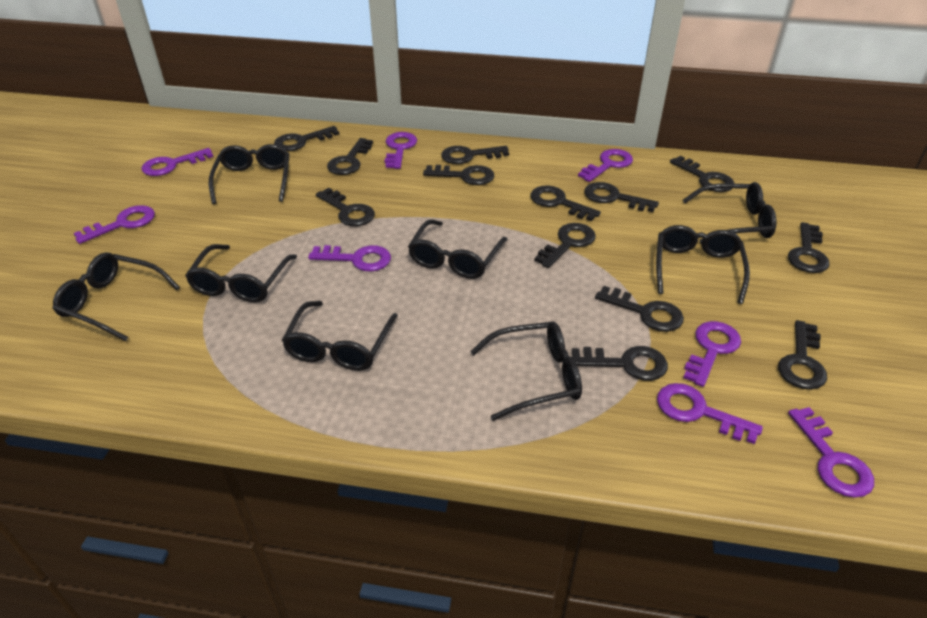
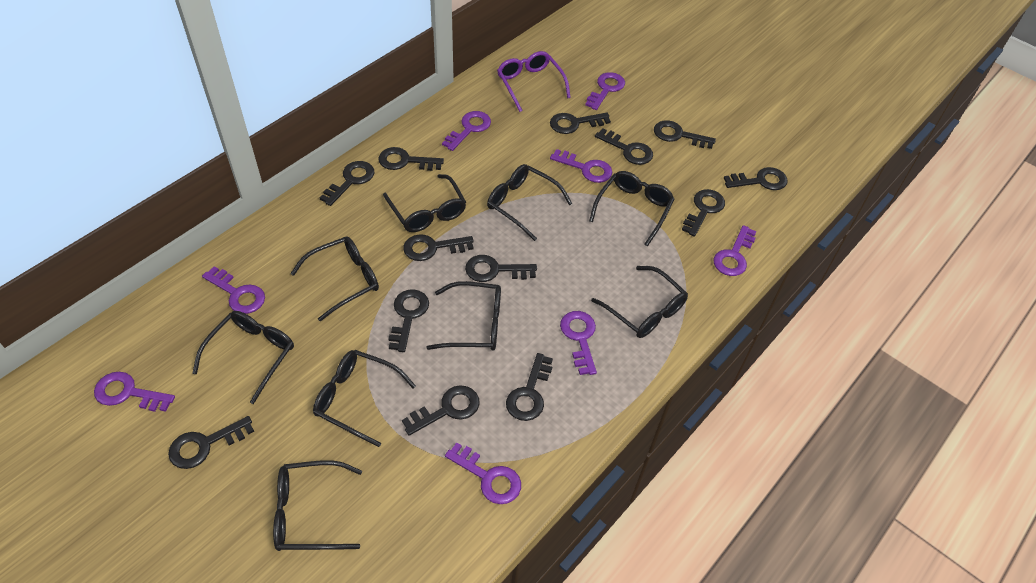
black glasses: [53,253,180,341] [185,244,297,302] [209,144,289,204] [282,301,398,371] [408,219,508,279] [470,321,582,421] [656,225,750,304] [683,182,777,244] = 8 -> [192,311,294,404] [273,460,362,551] [290,237,379,321] [313,350,416,447] [383,174,466,232] [426,281,501,350] [487,164,572,241] [589,171,675,246] [591,266,688,338] = 9
purple glasses: none = 0 -> [497,51,571,112] = 1

